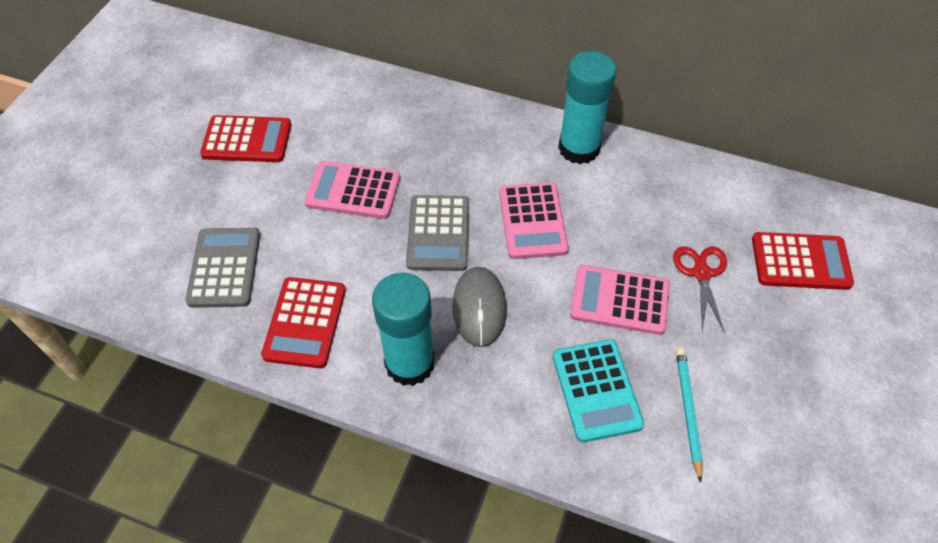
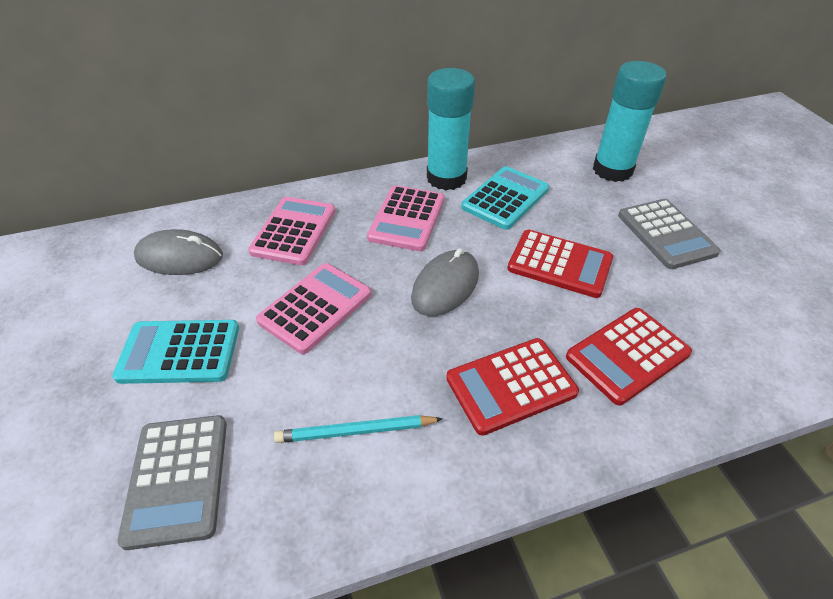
grey mouse: [452,267,507,347] = 1 -> [134,229,223,275] [411,248,479,316] = 2
red scissors: [673,246,727,333] = 1 -> none = 0
turquoise calculator: [553,339,644,443] = 1 -> [112,320,239,384] [461,166,549,230] = 2

